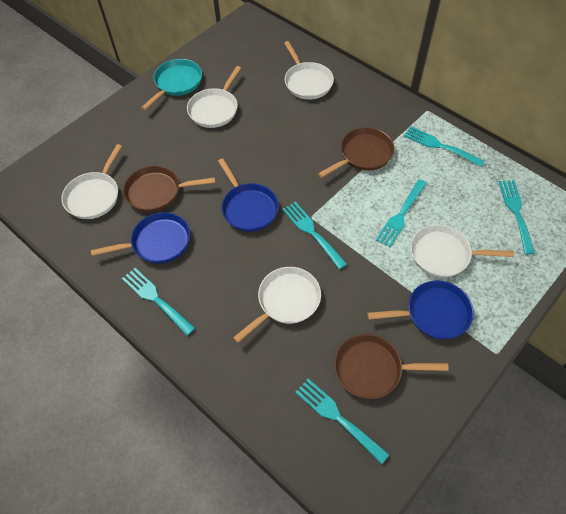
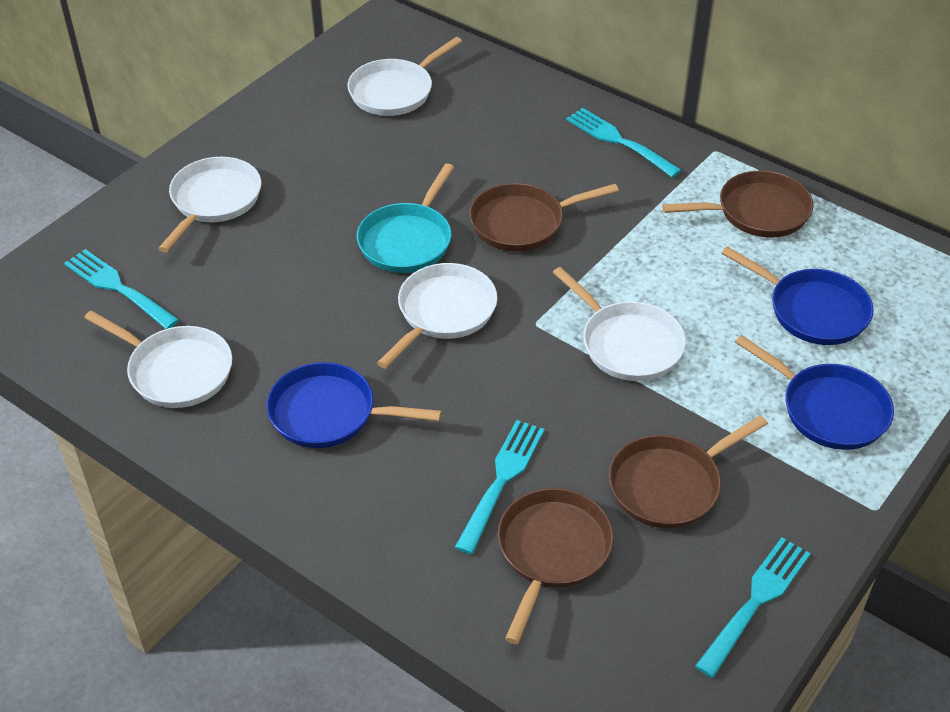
brown pan: [123,166,215,212] [318,127,395,178] [334,334,449,399] = 3 -> [469,183,619,251] [498,488,614,644] [609,415,768,528] [662,170,814,238] = 4
turquoise fork: [122,268,195,335] [282,202,347,269] [295,379,389,464] [376,179,427,248] [404,126,485,167] [499,180,535,254] = 6 -> [64,249,179,329] [455,420,545,554] [566,108,681,178] [695,537,811,678] = 4

